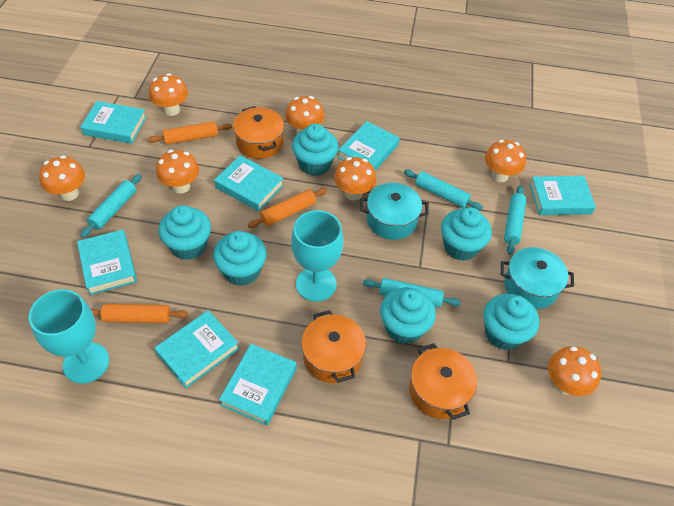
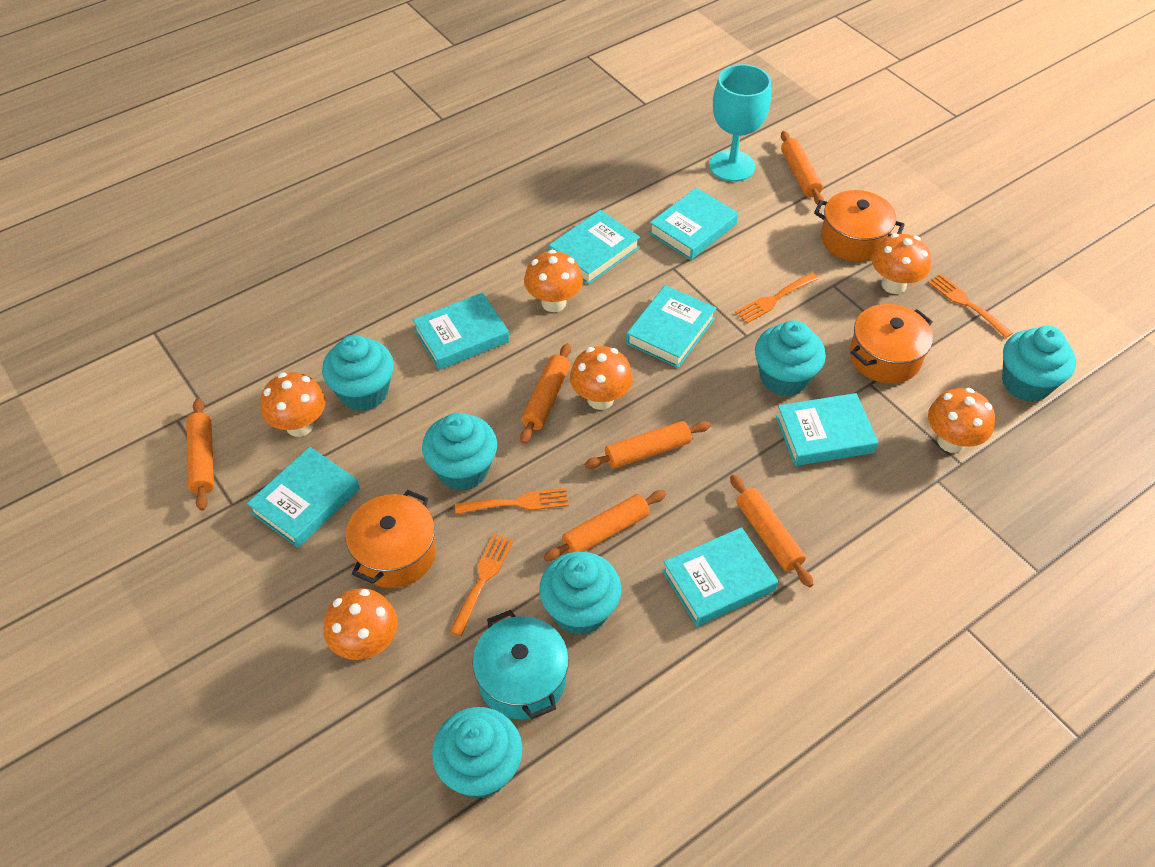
orange fork: none = 0 -> [449,534,513,636] [455,488,569,514] [735,273,819,324] [928,274,1013,338] = 4
orange mushroom: [39,155,85,201] [149,73,188,116] [156,150,199,194] [285,96,325,134] [334,157,376,201] [485,140,526,182] [548,346,601,396] = 7 -> [260,372,325,437] [323,588,398,660] [524,250,583,312] [570,346,633,410] [872,233,931,294] [928,388,995,453] = 6
orange rolling pin: [91,304,188,323] [148,121,232,145] [248,188,327,228] = 3 -> [186,399,214,511] [520,343,571,444] [544,490,666,561] [584,421,711,469] [730,474,813,587] [781,131,824,205] = 6
turquoise goblet: [29,289,109,384] [291,210,343,302] = 2 -> [709,64,771,182] = 1
turquoise pot: [360,183,428,240] [501,247,574,309] = 2 -> [472,610,569,719] = 1
turquoise rolling pin: [80,174,142,238] [363,278,461,308] [404,170,483,210] [504,185,527,255] = 4 -> none = 0

